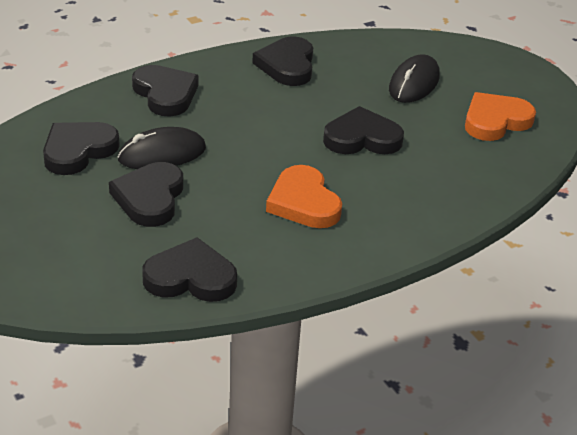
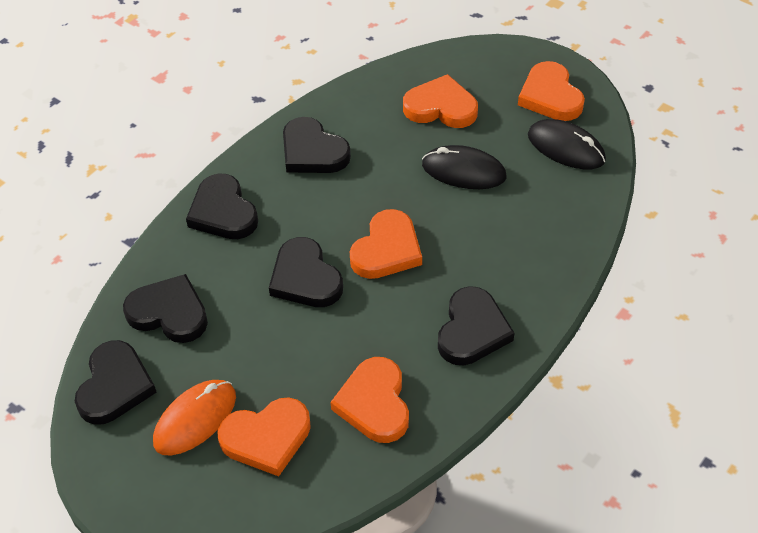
orange heart: [266,165,342,228] [465,92,536,141] = 2 -> [217,397,311,476] [330,357,409,443] [349,209,422,279] [403,74,478,128] [518,61,585,121] = 5
orange mouse: none = 0 -> [153,380,236,455] = 1

